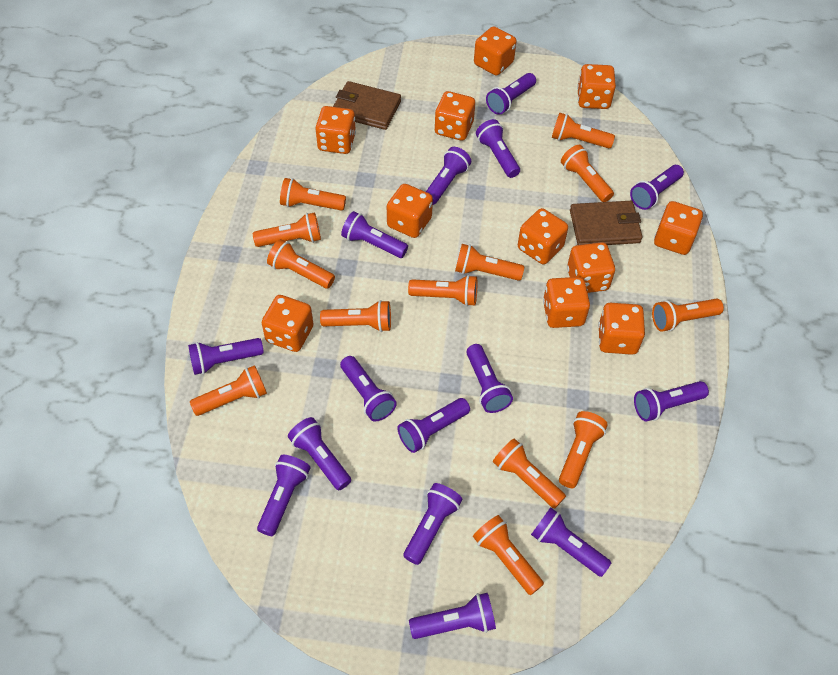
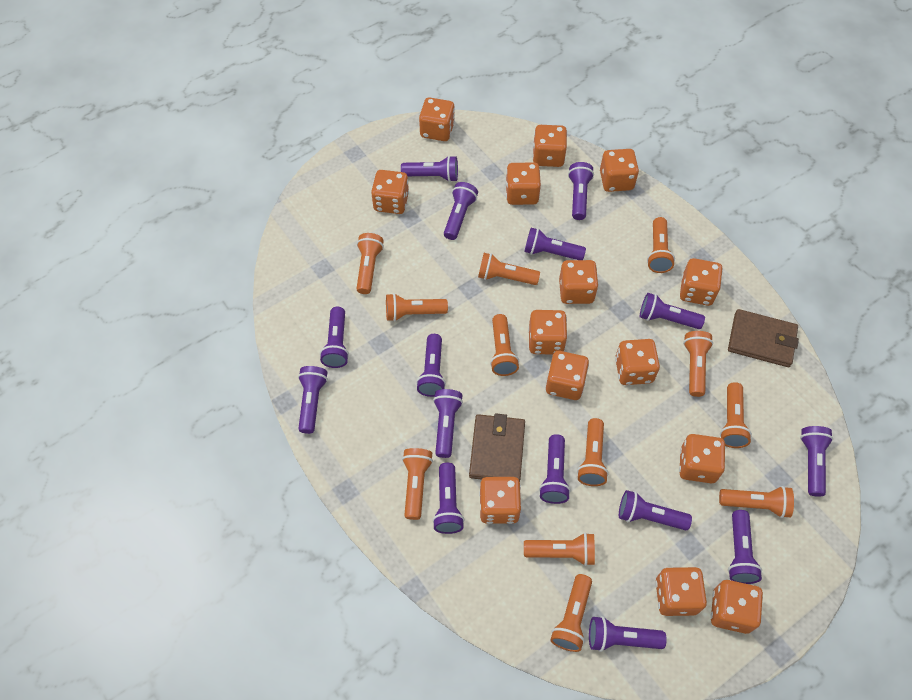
orange dice: [262,295,313,352] [315,106,356,154] [387,184,433,238] [434,91,475,141] [474,26,517,76] [518,208,568,264] [543,277,590,328] [567,242,615,293] [577,64,616,109] [598,303,645,355] [654,201,703,255] = 11 -> [371,170,409,214] [419,97,455,141] [479,477,522,524] [506,163,541,205] [528,310,568,355] [533,125,567,167] [546,351,589,400] [559,260,598,304] [600,149,639,192] [615,339,660,385] [655,567,707,616] [679,434,725,483] [680,258,723,306] [711,580,763,634] = 14
orange flashlight: [190,365,267,416] [253,212,321,247] [267,239,335,289] [280,178,346,211] [320,300,391,332] [408,275,477,306] [455,244,524,281] [473,515,544,595] [493,438,566,508] [552,113,615,148] [559,411,608,488] [561,145,614,202] [652,299,724,332] = 13 -> [356,233,384,294] [386,293,448,321] [402,448,433,520] [478,253,540,285] [490,314,519,376] [524,533,595,566] [550,574,592,652] [577,418,609,486] [647,217,675,273] [683,331,713,397] [719,486,794,518] [720,382,752,448] = 12

